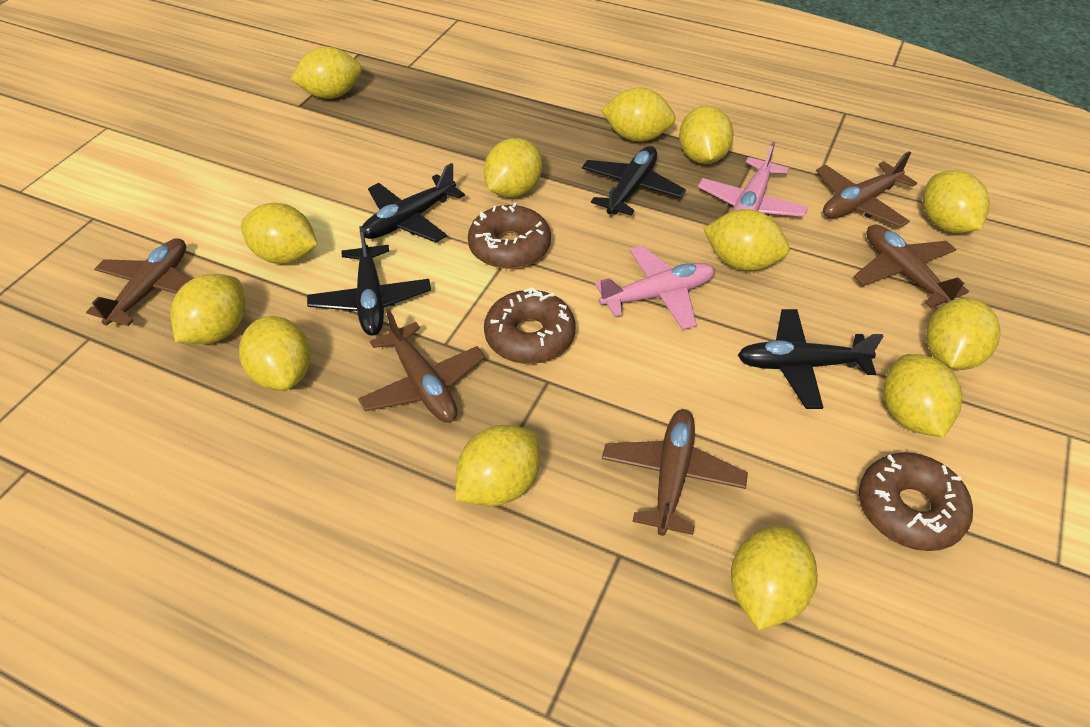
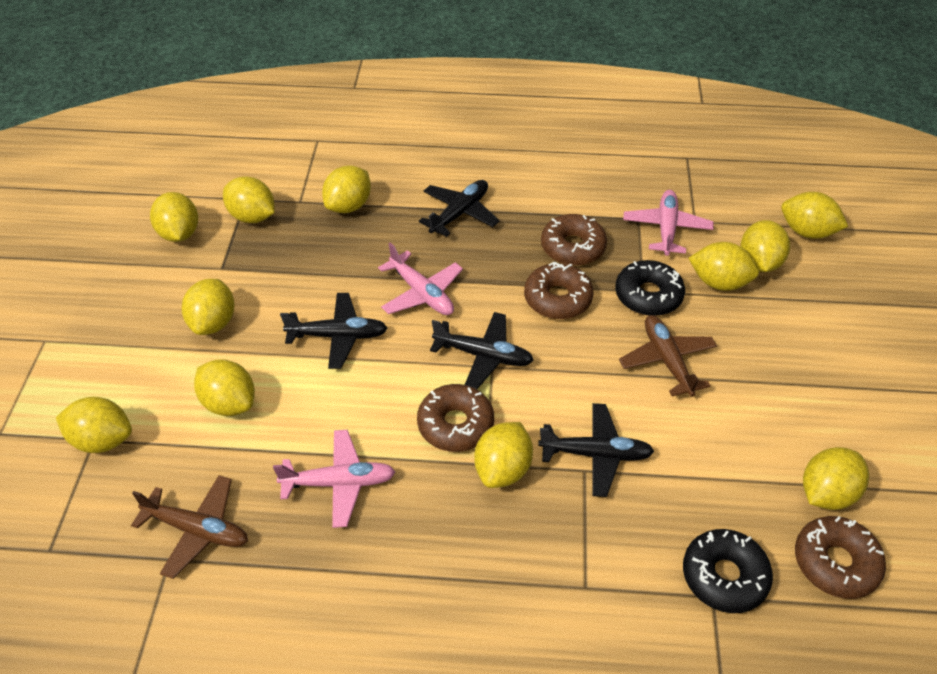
black donut: none = 0 -> [615,260,685,316] [683,529,773,613] = 2
brown donut: [468,202,551,269] [484,287,575,364] [859,452,973,551] = 3 -> [417,384,494,452] [524,262,593,319] [541,214,607,266] [795,516,886,599] = 4
brown plane: [86,238,191,326] [358,309,485,423] [602,409,748,536] [816,151,917,227] [854,225,969,308] = 5 -> [131,475,248,579] [619,315,717,397] = 2
pink plane: [595,245,715,330] [698,142,808,217] = 2 -> [273,430,395,528] [378,242,463,315] [623,190,713,256] = 3
yellow lemon: [170,274,245,344] [239,316,311,390] [241,203,318,264] [290,47,362,99] [455,425,540,506] [484,138,542,198] [601,87,676,142] [679,106,734,164] [703,209,790,271] [731,525,818,630] [884,354,962,437] [923,170,990,233] [926,298,1001,370] = 13 -> [56,397,132,453] [150,192,198,242] [182,279,234,335] [194,359,255,416] [223,176,275,223] [322,166,371,213] [474,422,533,488] [688,242,759,291] [740,220,790,272] [781,192,848,239] [803,447,869,510] = 11

